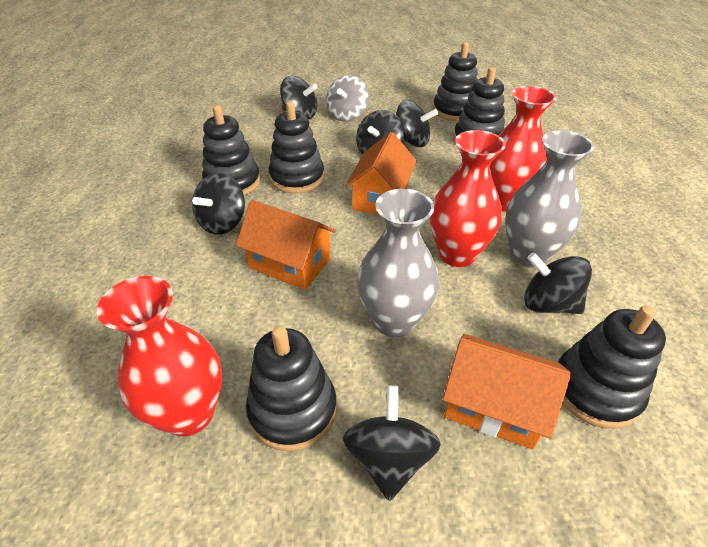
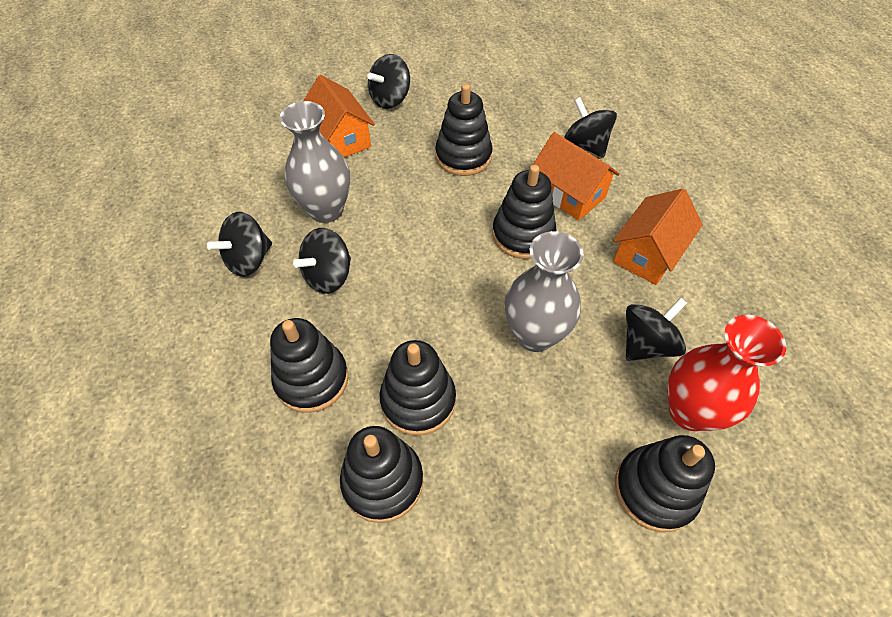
black spinning top: [192,173,245,235] [280,76,317,119] [343,385,441,501] [356,110,405,155] [396,100,438,147] [524,252,592,314] = 6 -> [207,212,272,277] [293,228,351,294] [367,54,410,109] [564,97,617,157] [626,297,687,361] = 5
grey spinning top: [326,75,369,122] = 1 -> none = 0
red vase: [97,276,222,436] [430,130,506,267] [490,86,556,212] = 3 -> [667,315,786,431] = 1

